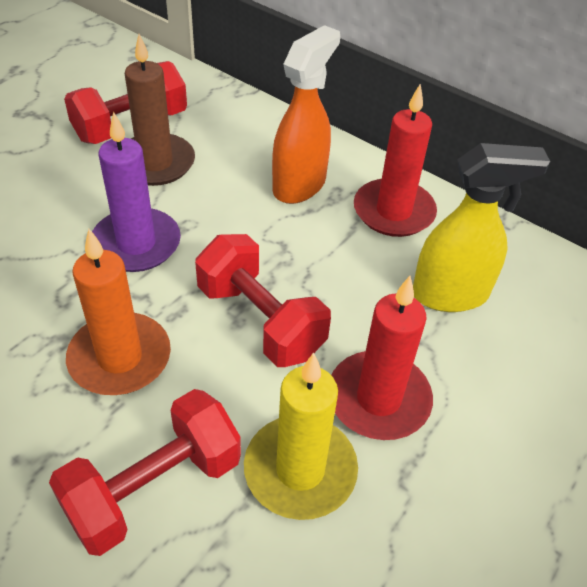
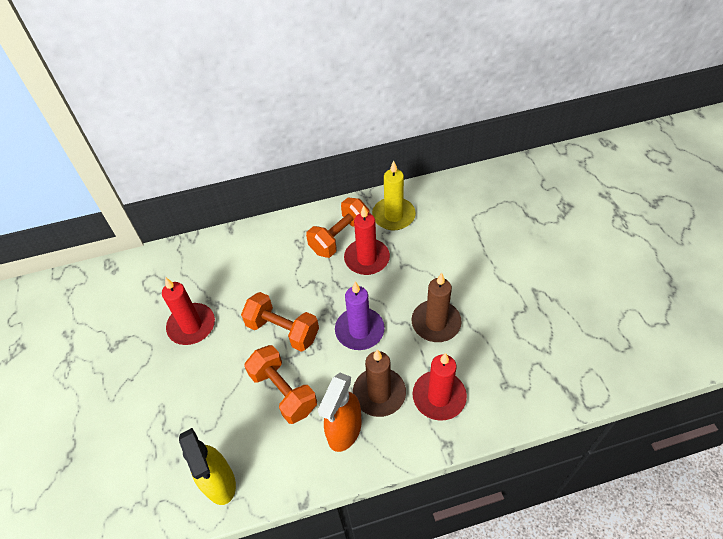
brown candle: [125,34,195,186] = 1 -> [353,350,406,417] [412,273,462,342] = 2
orange candle: [66,229,171,395] = 1 -> none = 0
orange dumbbell: none = 0 -> [241,292,319,352] [244,345,317,424] [306,198,370,258] = 3
red candle: [331,276,433,440] [354,84,437,237] = 2 -> [162,277,215,345] [344,205,390,275] [412,353,467,421] = 3
red dumbbell: [49,389,241,556] [64,61,187,144] [195,234,331,367] = 3 -> none = 0

